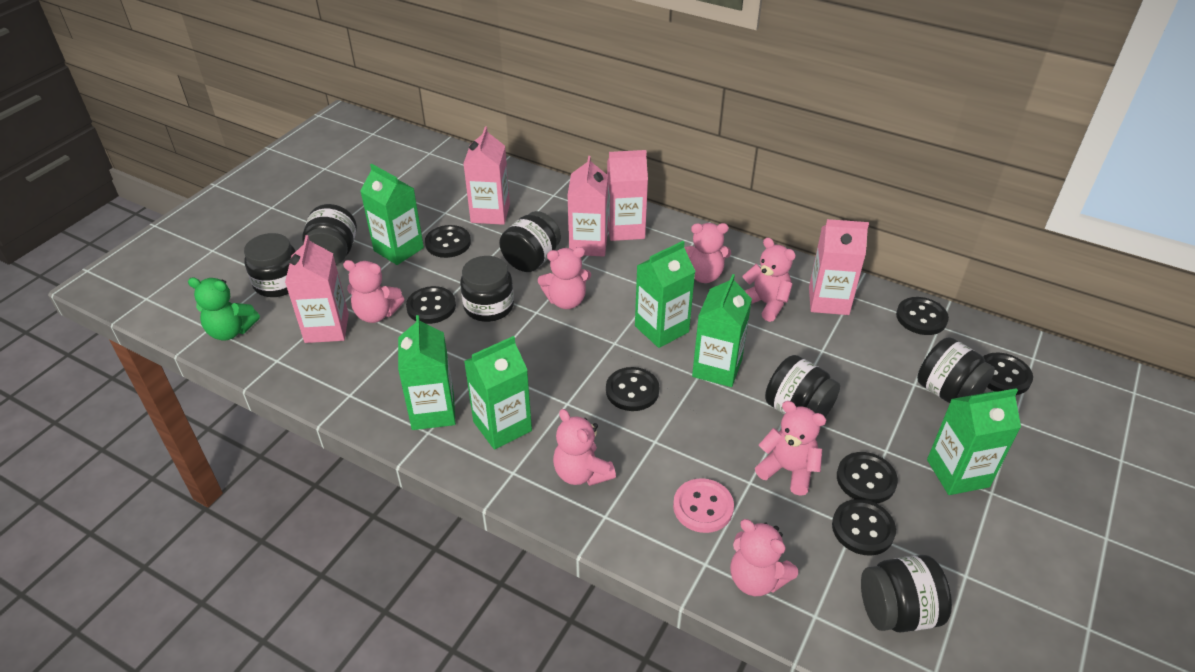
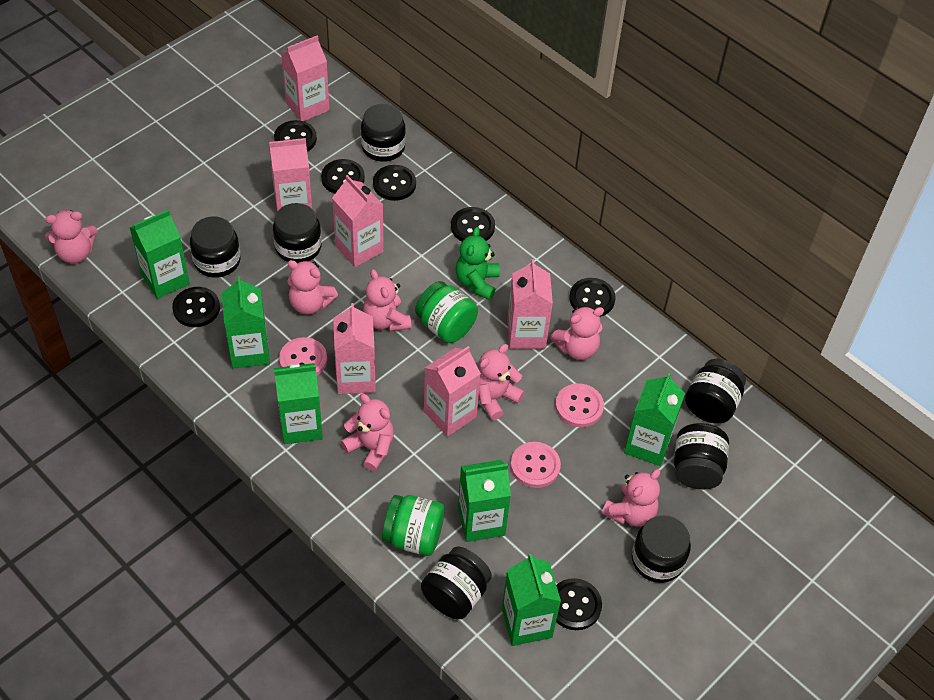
green jar: none = 0 -> [382,495,445,556] [415,281,478,343] = 2
pink button: [673,478,734,533] = 1 -> [279,337,327,376] [511,442,561,488] [555,383,604,427] = 3
pink carton: [285,235,349,343] [463,126,510,225] [568,156,608,257] [607,150,648,241] [809,219,869,315] = 5 -> [269,138,312,212] [281,35,330,121] [332,175,384,267] [333,303,376,394] [424,346,481,437] [507,259,553,349] = 6

